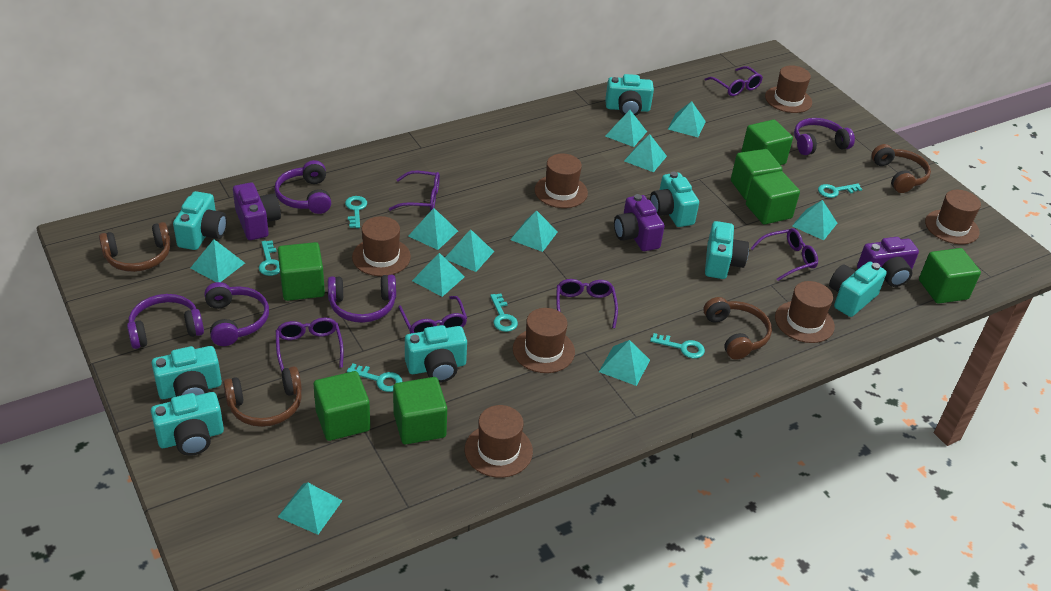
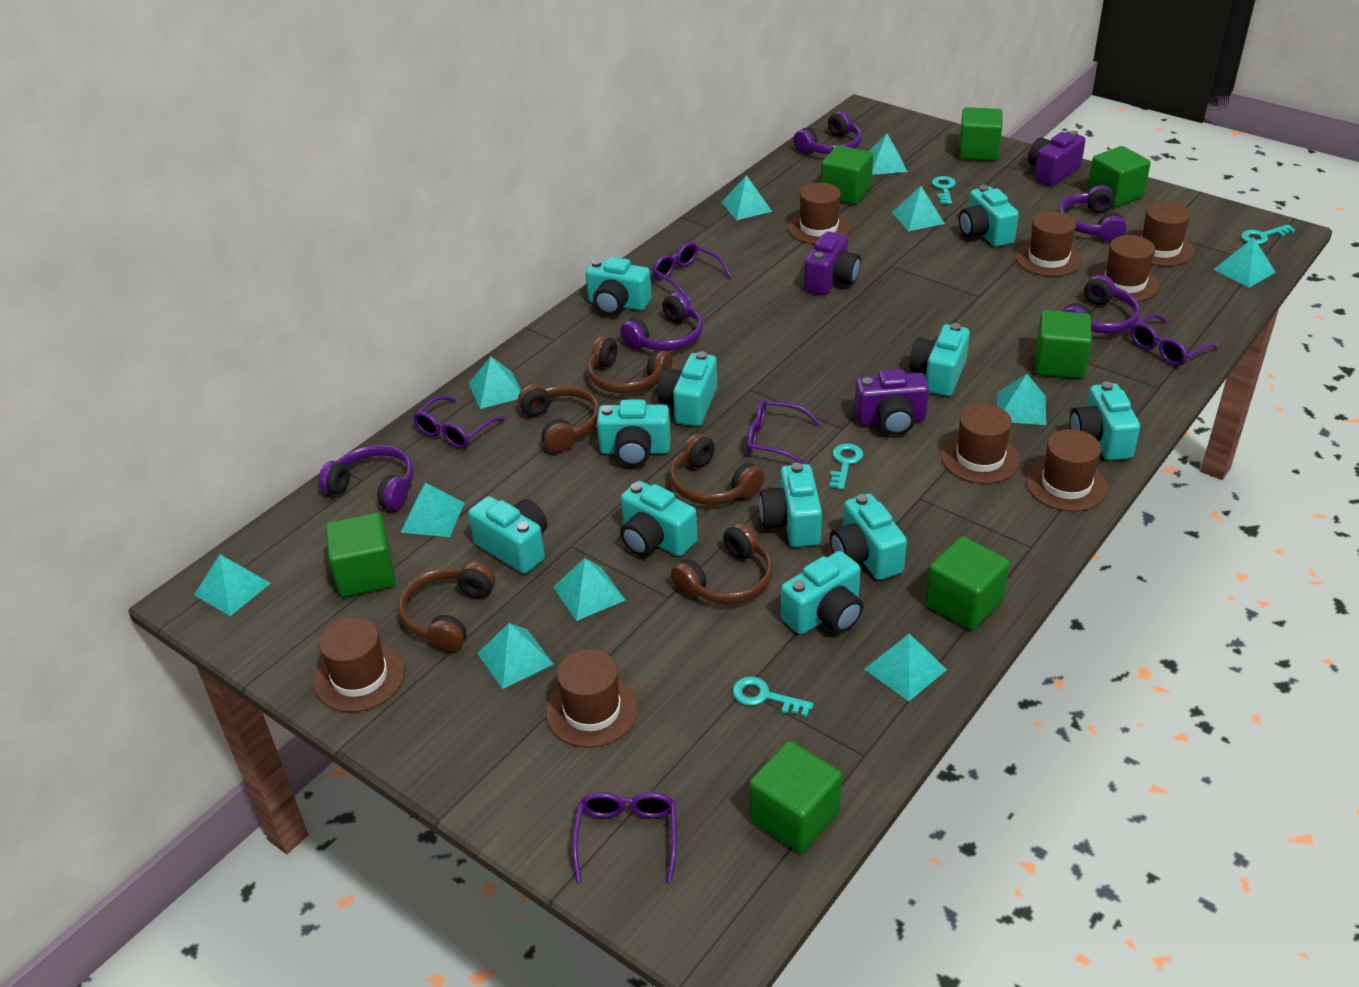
brown hat: [352,216,411,276] [465,405,533,478] [513,308,575,373] [534,154,588,208] [765,65,812,113] [775,281,835,343] [925,190,981,244] = 7 -> [314,617,405,712] [546,649,638,748] [788,183,850,244] [941,404,1020,484] [1015,212,1082,277] [1026,429,1108,512] [1091,235,1160,302] [1135,202,1194,266] = 8
brown headphones: [99,222,171,272] [223,366,302,427] [703,297,772,360] [872,144,931,193] = 4 -> [398,562,495,652] [518,384,600,453] [587,336,672,393] [669,433,765,505] [671,522,773,604] = 5
purple glasses: [276,318,344,372] [389,171,440,211] [398,296,467,334] [556,279,618,328] [704,66,763,96] [751,228,818,281] = 6 -> [413,396,505,449] [572,792,677,882] [653,242,732,301] [747,399,821,464] [1130,313,1218,366] = 5
turquoise camera: [151,346,222,399] [151,392,224,456] [173,191,227,250] [405,325,467,383] [605,74,654,116] [650,172,699,227] [705,221,749,279] [829,261,887,317] = 8 -> [468,496,547,574] [586,257,652,315] [597,400,671,467] [620,481,697,556] [658,351,717,426] [759,462,822,547] [781,551,863,634] [830,494,907,580] [909,323,970,396] [959,185,1019,247] [1070,382,1140,461] = 11
turquoise key: [259,240,280,276] [345,196,367,228] [347,363,403,392] [490,294,518,332] [650,333,705,358] [818,184,862,198] = 6 -> [732,676,814,717] [829,443,863,490] [932,176,956,204] [1241,224,1295,244] = 4

